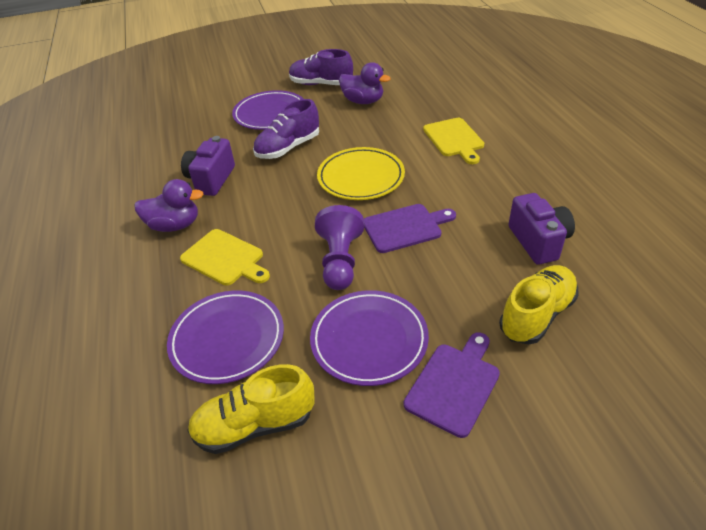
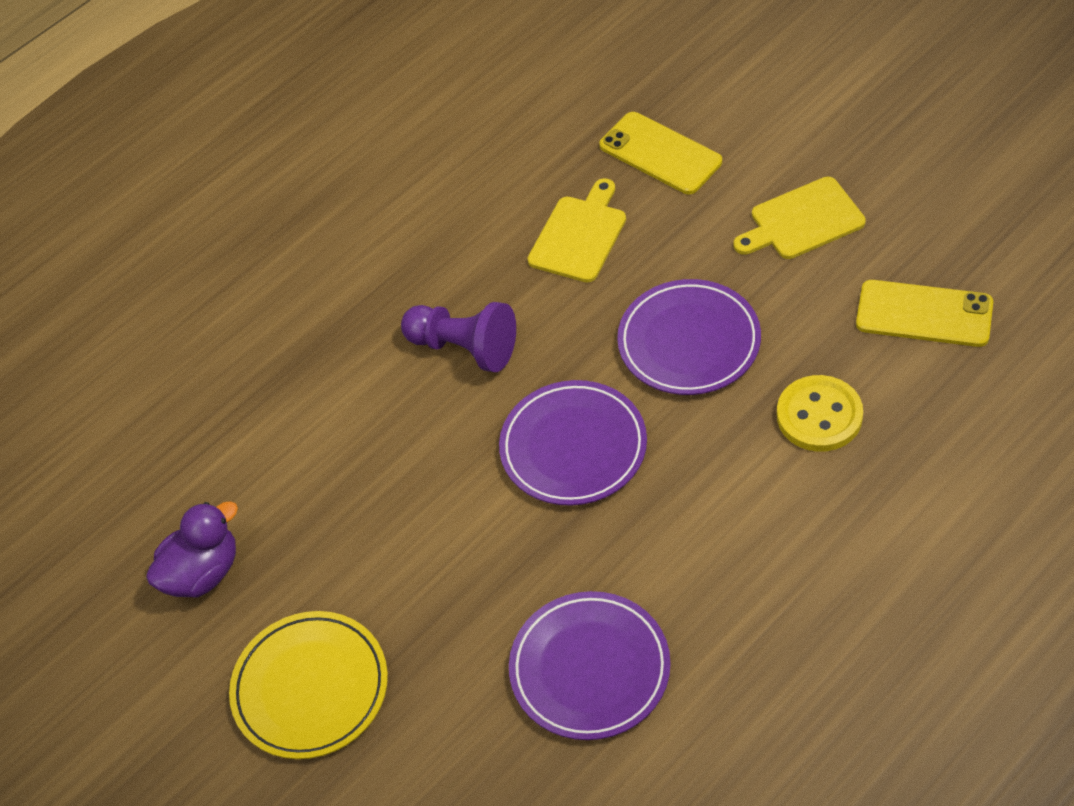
purple camera: [181,136,235,196] [509,193,575,265] = 2 -> none = 0
purple cutting board: [364,204,456,253] [404,332,500,438] = 2 -> none = 0
purple duck: [134,179,203,232] [339,62,391,104] = 2 -> [146,501,238,598] = 1
purple shoe: [253,99,319,159] [289,49,353,85] = 2 -> none = 0
yellow button: none = 0 -> [777,375,863,452] = 1
yellow phone: none = 0 -> [599,112,722,194] [856,280,993,347] = 2
yellow shoe: [187,364,315,454] [499,265,579,344] = 2 -> none = 0

